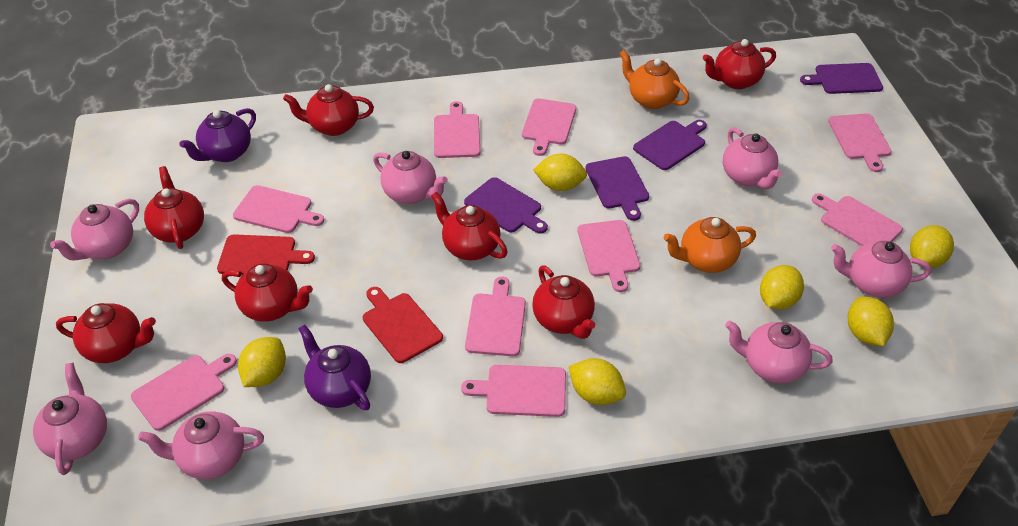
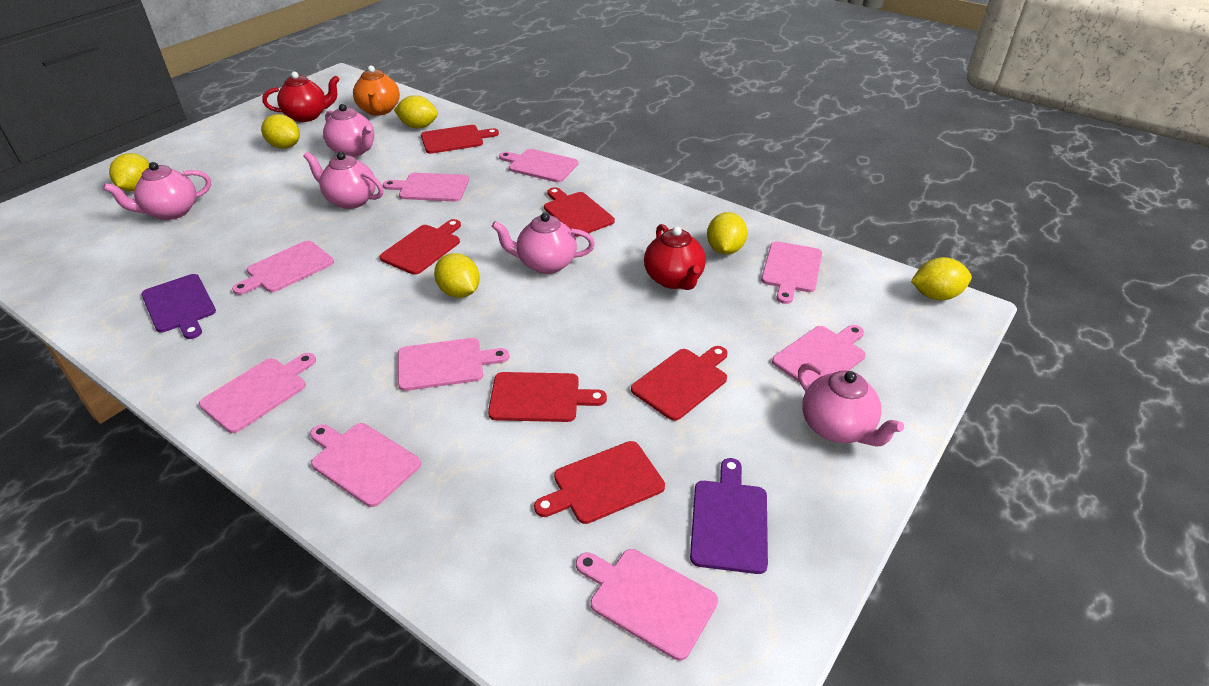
orange teapot: [619,50,690,109] [664,217,756,273] = 2 -> [353,66,400,116] = 1
pink teapot: [33,363,107,475] [50,199,139,261] [138,411,264,479] [373,151,448,204] [723,127,782,189] [725,321,833,383] [831,241,931,298] = 7 -> [103,162,211,220] [303,152,383,209] [323,104,374,157] [491,212,595,274] [798,363,904,446] = 5
purple cutting board: [464,177,548,234] [585,156,649,221] [633,120,707,170] [800,63,883,94] = 4 -> [141,274,216,339] [690,458,768,574] = 2
purple teapot: [179,108,256,162] [298,324,371,410] = 2 -> none = 0
red cutting board: [217,234,315,275] [363,287,443,363] = 2 -> [379,219,461,275] [421,125,499,154] [488,372,607,422] [534,441,665,524] [544,187,615,237] [631,346,728,421] = 6
red teapot: [56,303,156,363] [144,166,204,249] [222,263,313,322] [283,84,374,136] [431,192,508,261] [532,265,595,339] [703,39,776,89] = 7 -> [263,72,340,122] [644,224,706,290] = 2

